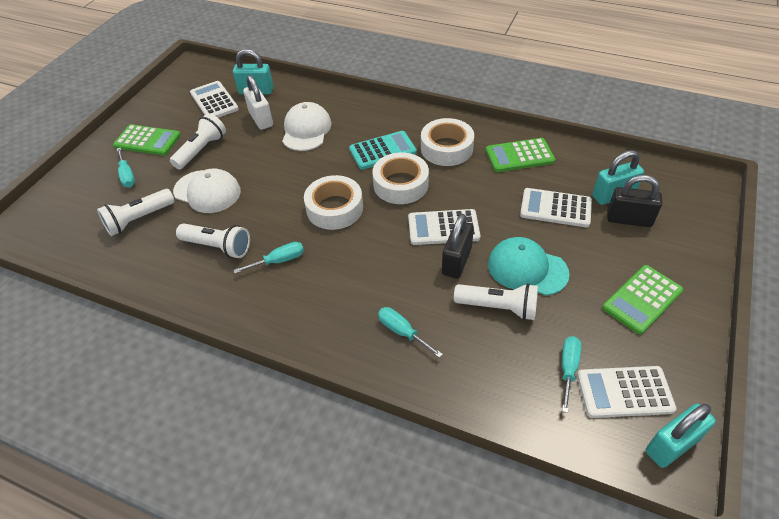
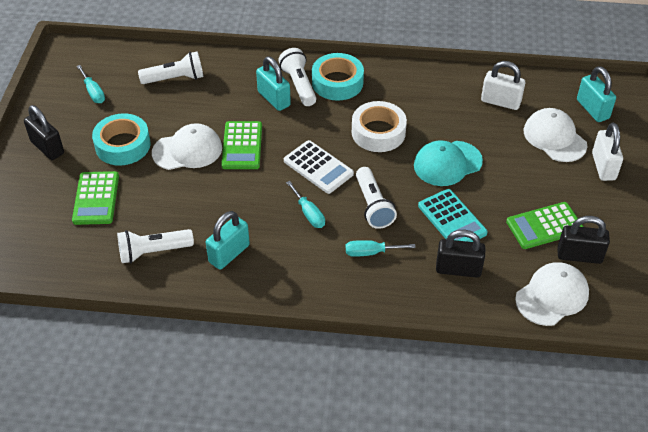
black padlock: [442,214,474,279] [607,175,662,227] = 2 -> [24,105,64,160] [436,230,485,278] [557,216,610,264] = 3
turquoise screwdriver: [117,147,135,188] [234,242,304,274] [378,307,443,358] [562,336,581,413] = 4 -> [77,65,105,103] [286,181,325,228] [346,240,416,257] = 3
turquoise tape: none = 0 -> [92,113,151,165] [312,53,364,101] = 2
white calculator: [190,81,239,118] [408,209,481,245] [520,188,592,227] [577,366,677,418] = 4 -> [284,140,354,194] = 1
white cap: [173,168,241,213] [282,102,331,151] = 2 -> [152,123,222,170] [515,262,589,326] [524,108,587,162] = 3
white padlock: [243,75,273,130] = 1 -> [481,61,525,110] [592,123,623,181] = 2
white tape: [304,175,363,230] [372,152,429,204] [421,118,474,166] = 3 -> [352,101,407,152] = 1

